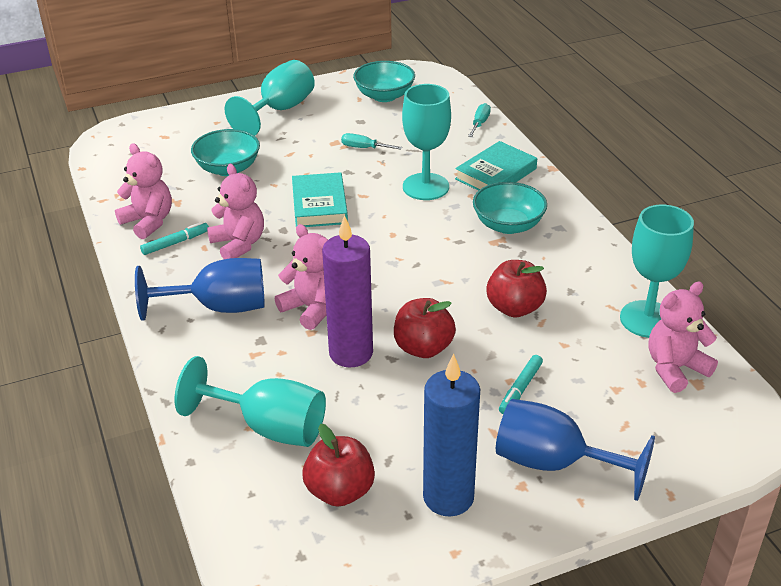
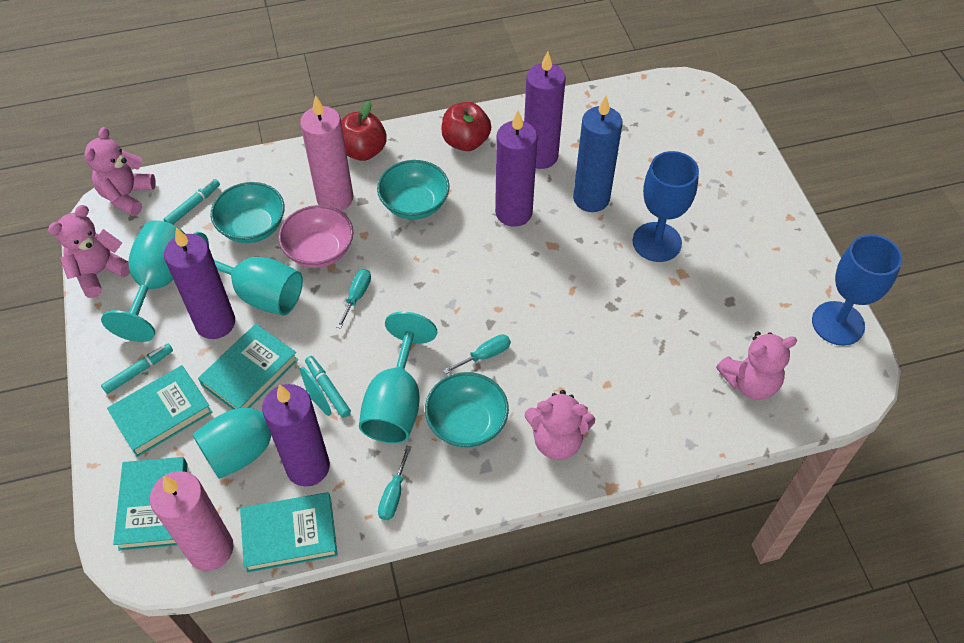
pink bowl: none = 0 -> [278,205,353,268] = 1
pink candle: none = 0 -> [150,471,234,571] [300,95,353,211] = 2
purple candle: [322,215,373,367] = 1 -> [164,227,235,339] [262,384,330,487] [495,110,538,227] [524,51,566,169] = 4
red apple: [302,424,375,507] [394,298,456,358] [486,260,547,318] = 3 -> [341,101,387,161] [441,102,491,151] = 2
turquoise book: [292,172,348,227] [455,141,537,191] = 2 -> [107,365,213,457] [113,457,188,551] [198,324,298,409] [240,492,338,573] = 4
turquoise marker: [140,222,209,255] [499,355,543,414] = 2 -> [101,344,173,394] [164,179,220,224] [305,356,351,418] = 3
turquoise screwdriver: [341,133,402,150] [468,103,491,137] = 2 -> [337,269,371,329] [378,446,411,520] [443,334,511,374] = 3

